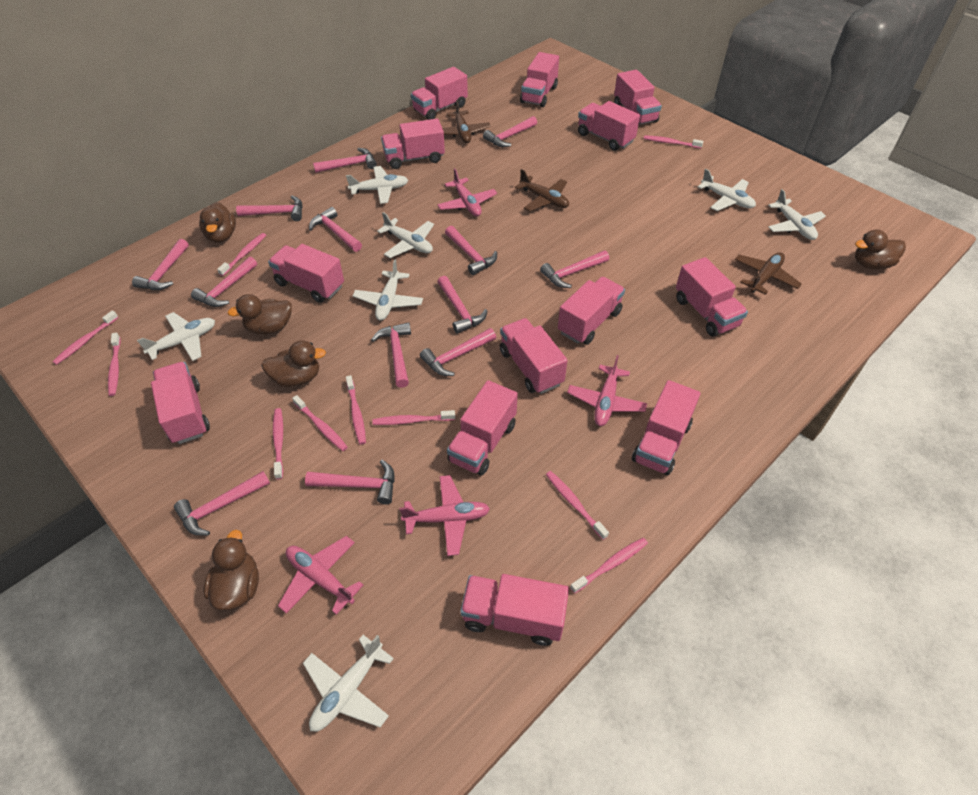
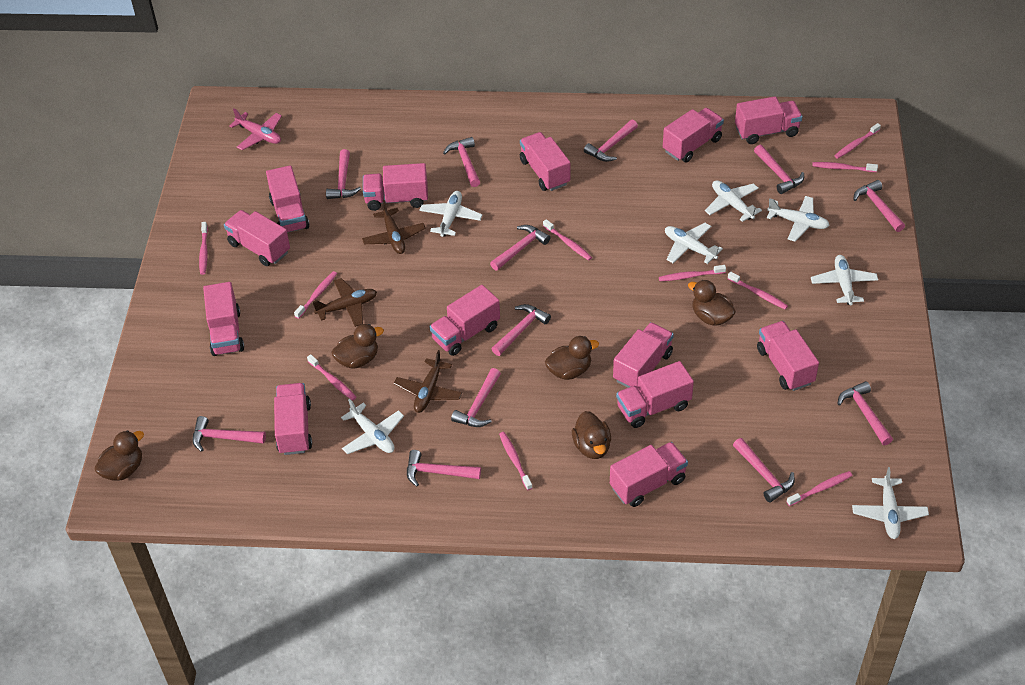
pink hammer: [132,239,189,290] [174,471,270,535] [191,256,257,307] [236,196,303,221] [305,460,395,504] [309,207,362,252] [313,148,377,173] [371,322,411,388] [420,328,496,376] [438,276,488,334] [445,226,497,275] [483,116,537,147] [540,250,609,288] = 13 -> [193,416,266,452] [326,149,361,199] [407,450,481,487] [443,137,480,187] [451,368,501,427] [490,225,550,271] [492,304,551,356] [584,120,638,162] [733,438,795,503] [754,145,804,194] [838,381,893,445] [853,180,905,232] = 12
pink plane: [278,536,364,615] [399,475,490,556] [437,168,497,216] [567,355,647,426] = 4 -> [229,108,282,150] = 1

